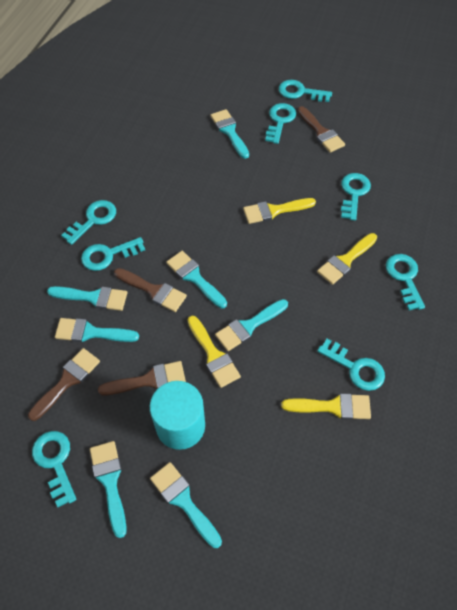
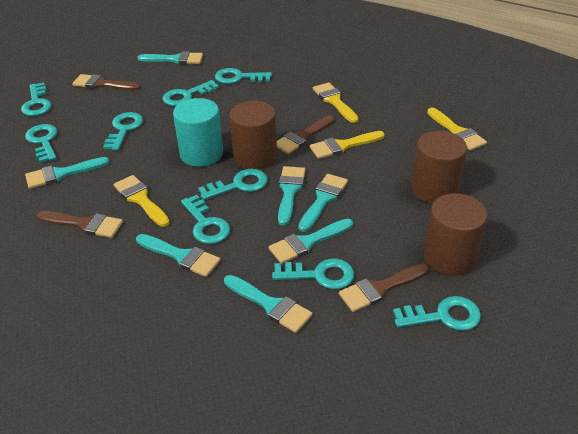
brown cylinder: none = 0 -> [229,101,277,169] [411,131,467,204] [423,193,488,276] = 3
turquoise key: [32,431,77,507] [61,200,116,245] [81,237,145,271] [265,103,296,144] [279,80,332,102] [317,339,385,391] [341,173,371,221] [386,254,425,310] = 8 -> [21,83,52,116] [25,124,57,163] [103,112,143,151] [163,80,219,106] [181,195,230,244] [198,169,268,200] [215,68,272,84] [272,258,354,289] [393,296,481,331] = 9

